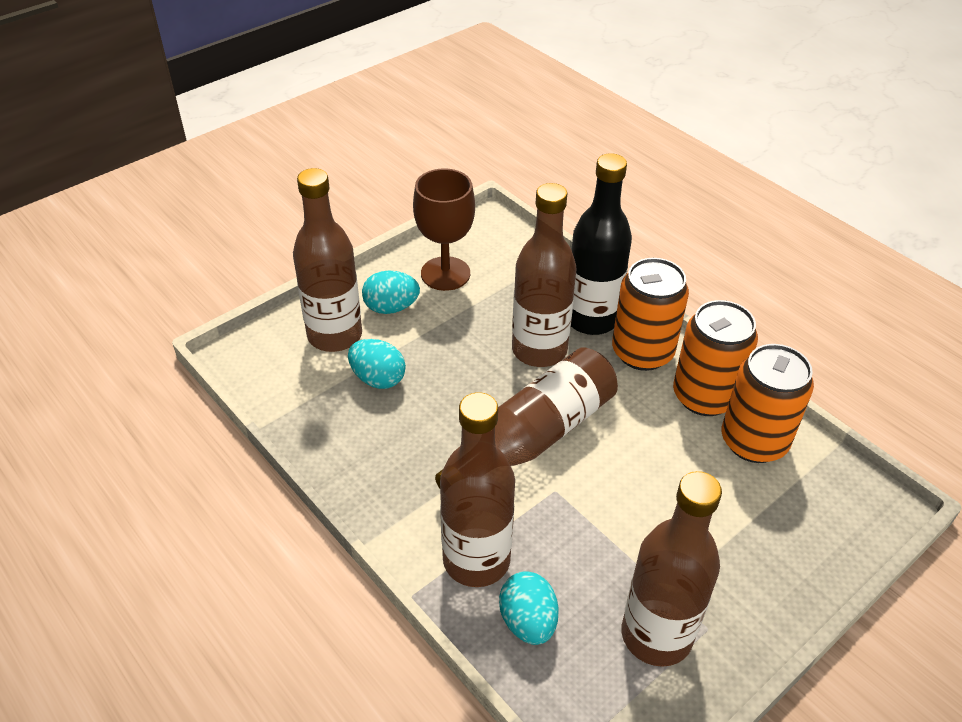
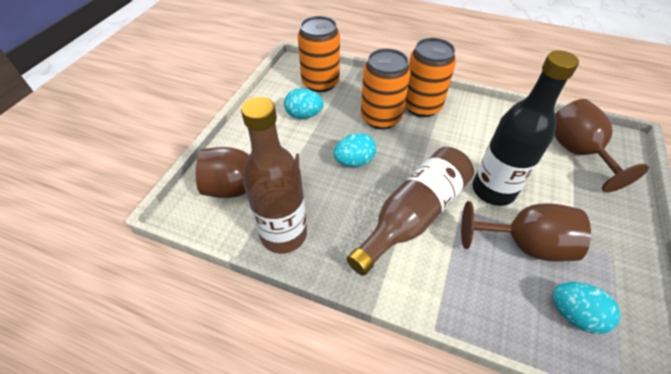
brown bottle: [293,168,362,352] [435,347,618,489] [440,392,515,587] [512,183,577,367] [622,471,722,667] = 5 -> [241,97,307,254] [347,147,474,276] = 2
brown goblet: [413,169,475,291] = 1 -> [196,147,299,198] [461,201,591,262] [554,99,649,192] = 3

